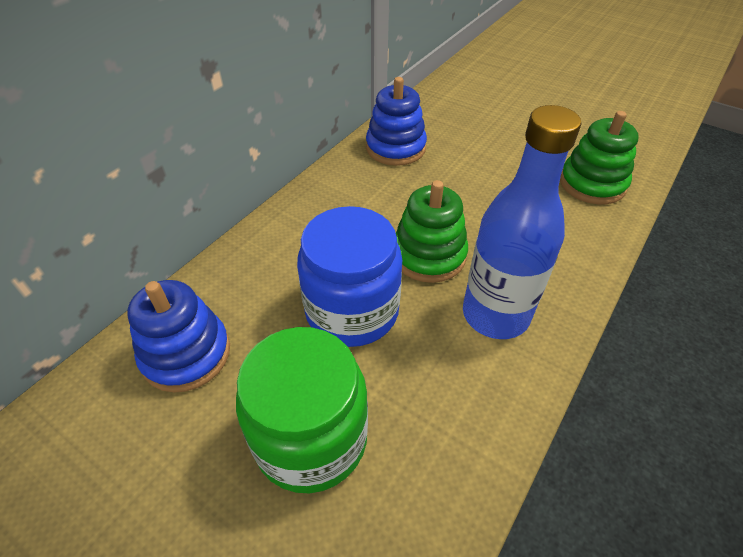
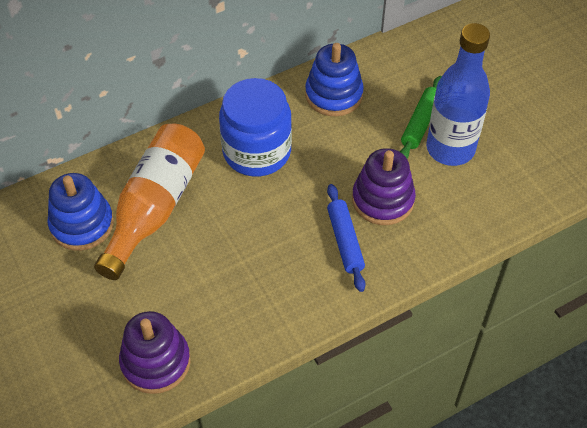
blue rolling pin: none = 0 -> [327,184,365,292] = 1
green jar: [236,327,368,493] = 1 -> none = 0
green rolling pin: none = 0 -> [400,76,442,158] = 1
green stacking toy: [396,180,468,283] [560,111,639,204] = 2 -> none = 0
orange bottle: none = 0 -> [94,124,205,280] = 1
purple stacking toy: none = 0 -> [119,311,190,394] [352,148,416,225] = 2

